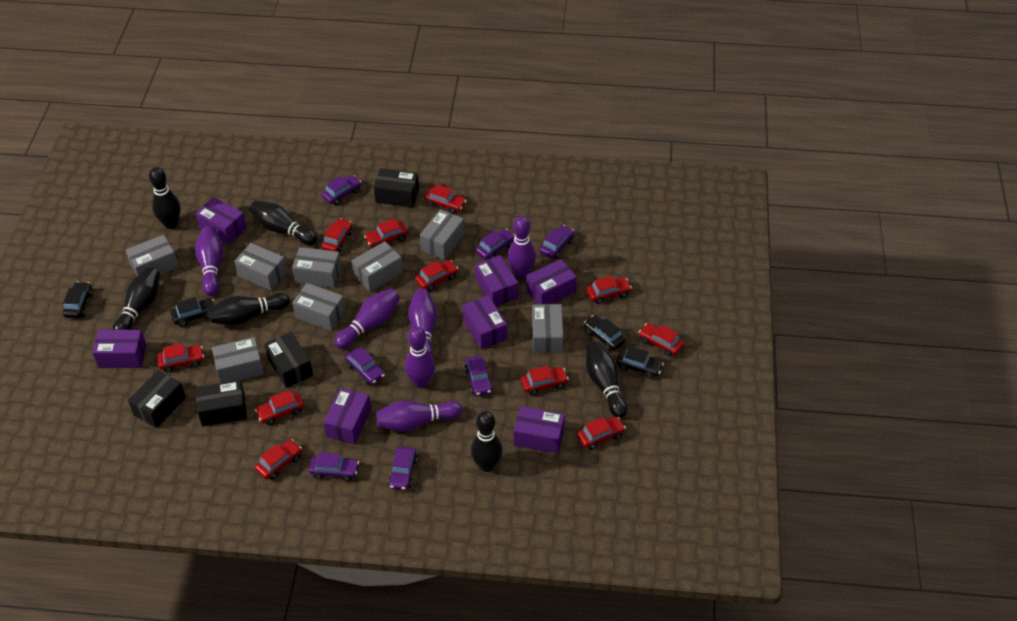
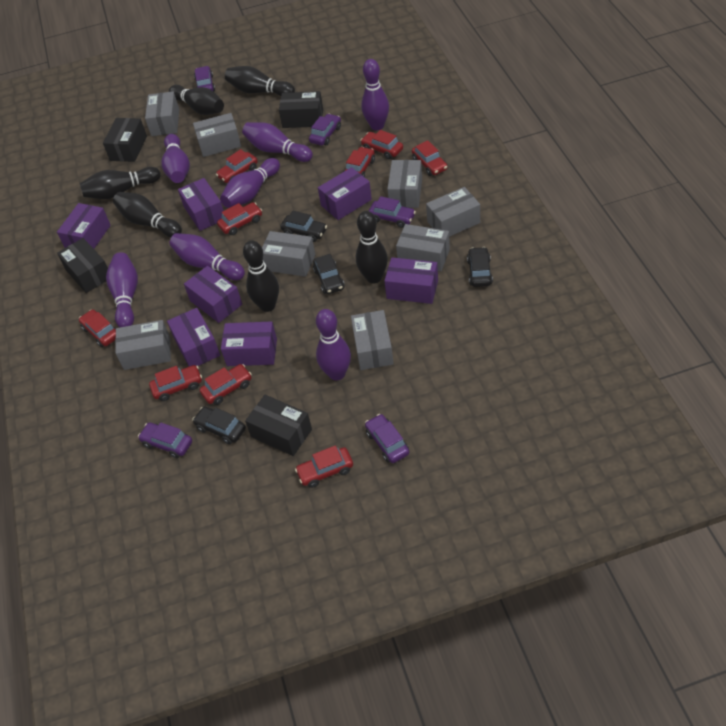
purple bowling pin: [195,226,224,296] [334,288,400,349] [376,401,462,432] [405,327,435,388] [408,289,437,356] [508,216,536,278] = 6 -> [106,252,138,327] [161,134,190,183] [169,233,245,280] [220,158,280,208] [242,122,313,162] [316,309,351,380] [362,59,389,130] = 7
purple car: [309,452,359,481] [321,175,361,205] [345,347,385,385] [388,446,418,490] [464,356,493,396] [476,229,515,260] [540,225,574,259] = 7 -> [138,422,192,458] [194,66,215,92] [309,114,341,145] [365,414,409,463] [369,196,416,228] = 5
red car: [157,343,204,372] [255,390,304,425] [255,439,302,480] [322,218,353,253] [364,218,408,247] [415,260,458,291] [424,184,467,214] [521,366,569,395] [577,416,626,450] [586,276,632,304] [639,323,684,357] = 11 -> [79,309,116,347] [149,365,202,401] [200,364,252,405] [216,149,258,183] [217,202,262,235] [295,445,353,488] [344,147,375,177] [360,130,403,159] [412,140,447,176] = 9

